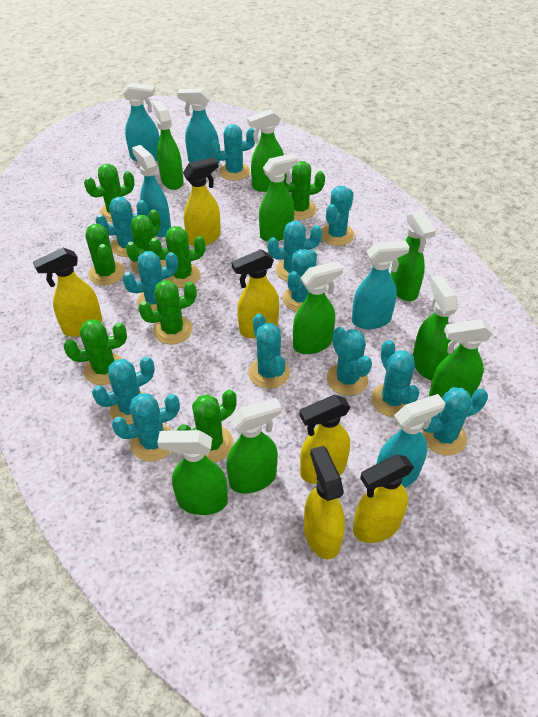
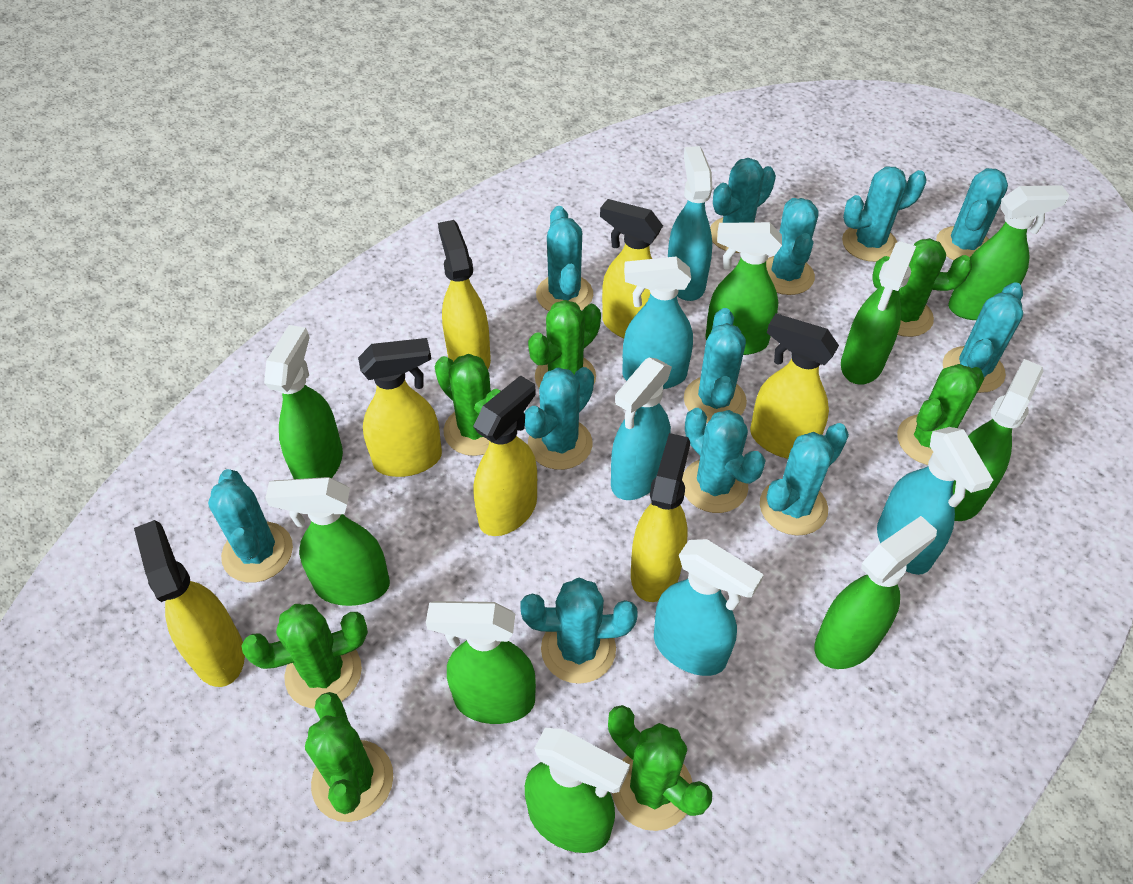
green cactus: [63,319,127,385] [84,164,134,222] [85,224,125,285] [126,209,166,274] [138,280,197,344] [149,226,206,288] [177,390,237,462] [284,161,325,220] = 8 -> [241,604,368,709] [305,692,393,822] [435,354,501,456] [528,300,601,388] [608,705,712,831] [872,238,972,337] [897,364,984,465] = 7
yellow spray bottle: [33,248,103,337] [183,157,221,246] [231,249,279,338] [299,395,350,484] [304,446,345,559] [353,455,414,543] = 6 -> [134,520,245,687] [358,338,442,477] [438,220,491,369] [473,375,537,536] [600,199,663,338] [631,433,690,602] [750,314,839,459] = 7

